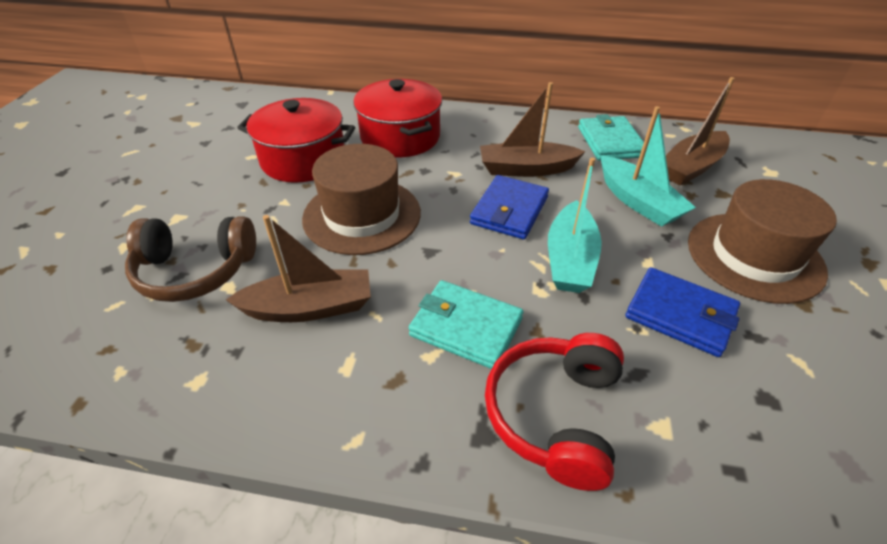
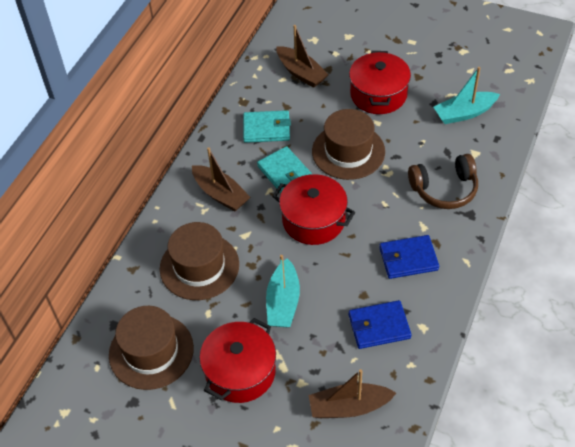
brown hat: [302,144,421,255] [688,179,837,304] = 2 -> [109,306,194,390] [160,222,239,300] [312,109,385,180] = 3
red headphones: [485,333,624,491] = 1 -> none = 0
red pot: [238,98,355,183] [353,79,442,157] = 2 -> [200,318,276,403] [272,174,355,245] [349,51,411,114] = 3

